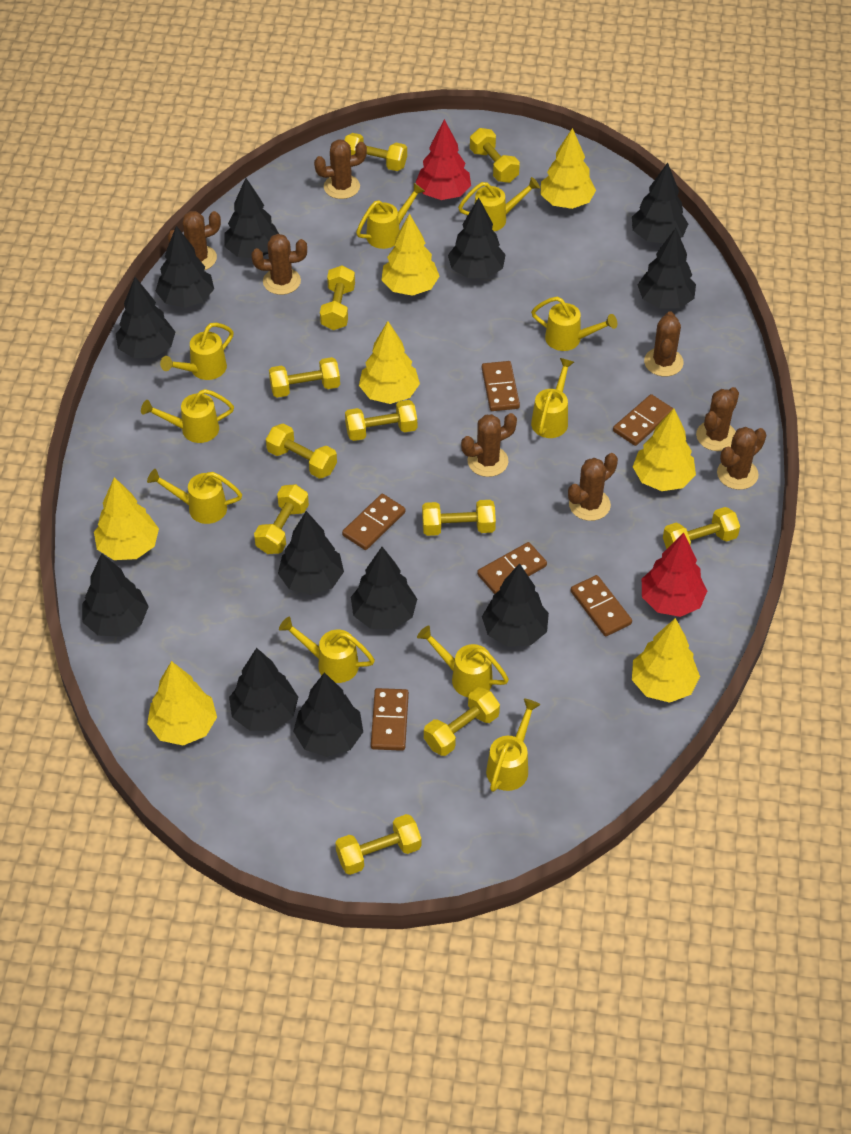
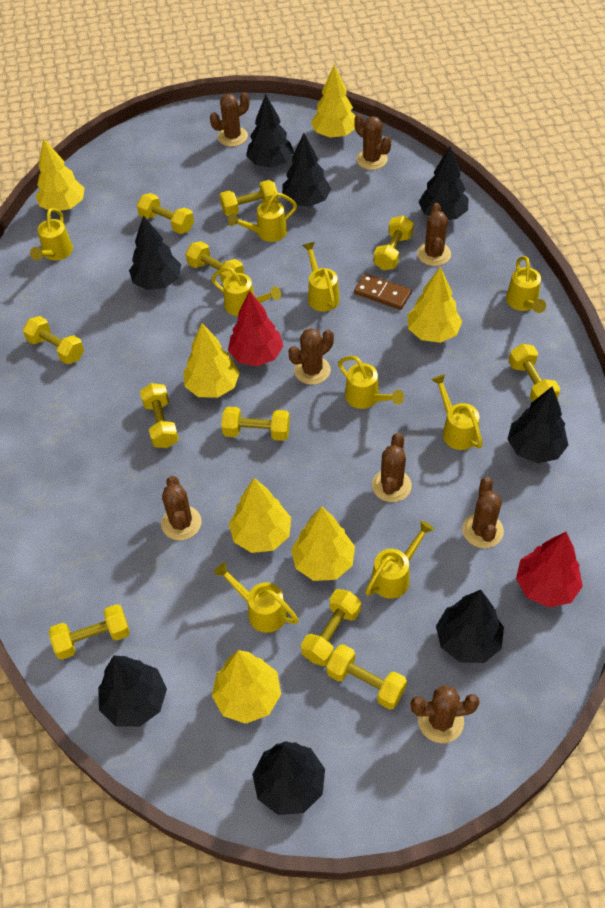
black tree: [82,553,149,637] [116,277,175,358] [156,226,214,308] [225,178,279,258] [229,648,298,731] [278,511,344,595] [293,672,363,757] [351,547,417,629] [448,198,506,278] [482,563,549,647] [632,163,688,243] [638,228,696,308] = 12 -> [98,656,167,727] [129,215,181,290] [246,94,294,167] [252,741,325,815] [282,133,331,207] [419,146,468,220] [436,590,504,663] [507,386,568,463] = 8
brown domino: [342,494,405,550] [371,688,409,751] [477,542,547,594] [482,361,520,411] [571,575,632,636] [613,394,673,446] = 6 -> [354,273,412,310] = 1
yellow watering can: [141,389,234,443] [147,469,242,524] [160,323,234,380] [279,617,375,683] [356,183,425,249] [417,625,509,697] [458,177,540,231] [486,699,540,792] [531,296,617,351] [531,358,574,438] = 10 -> [30,208,73,260] [211,267,281,316] [214,562,299,633] [228,193,297,242] [302,242,340,311] [338,356,404,409] [365,520,434,599] [431,374,483,450] [506,256,546,313] = 9

